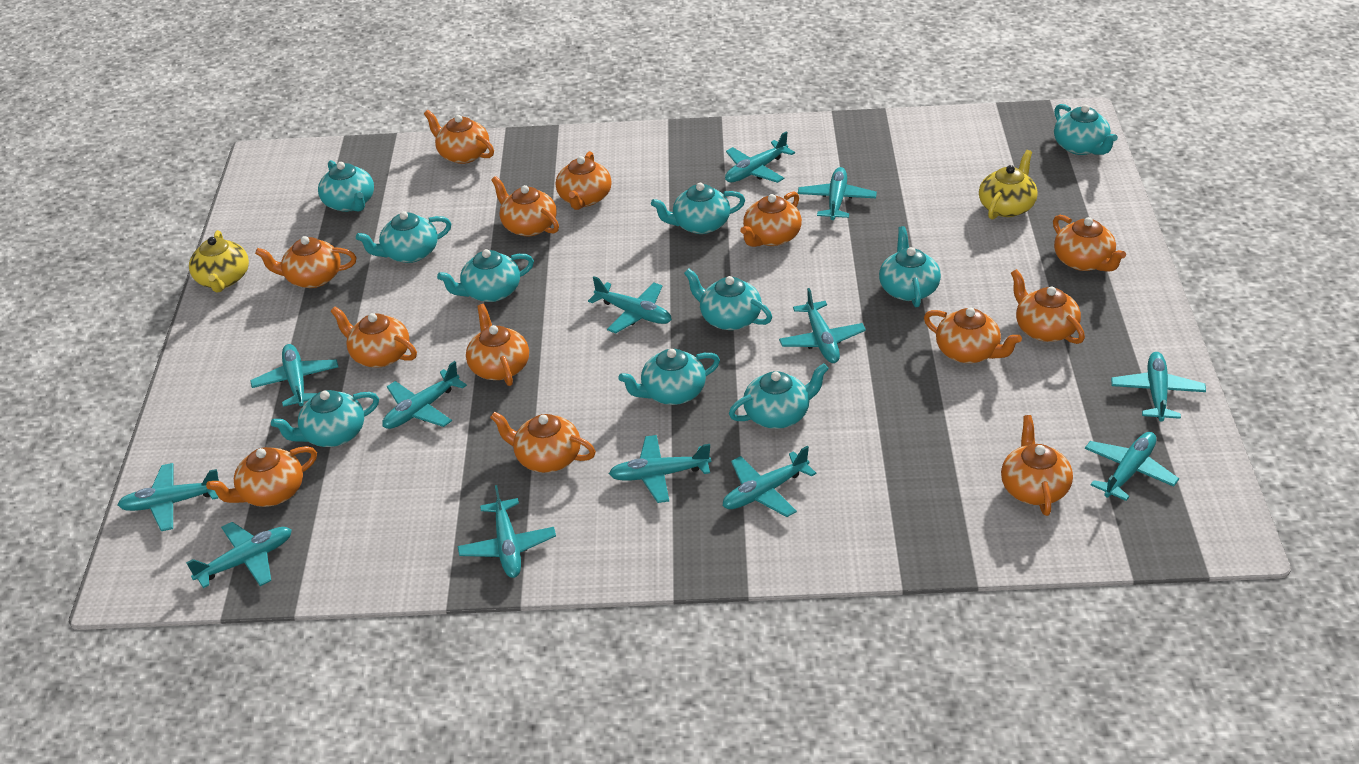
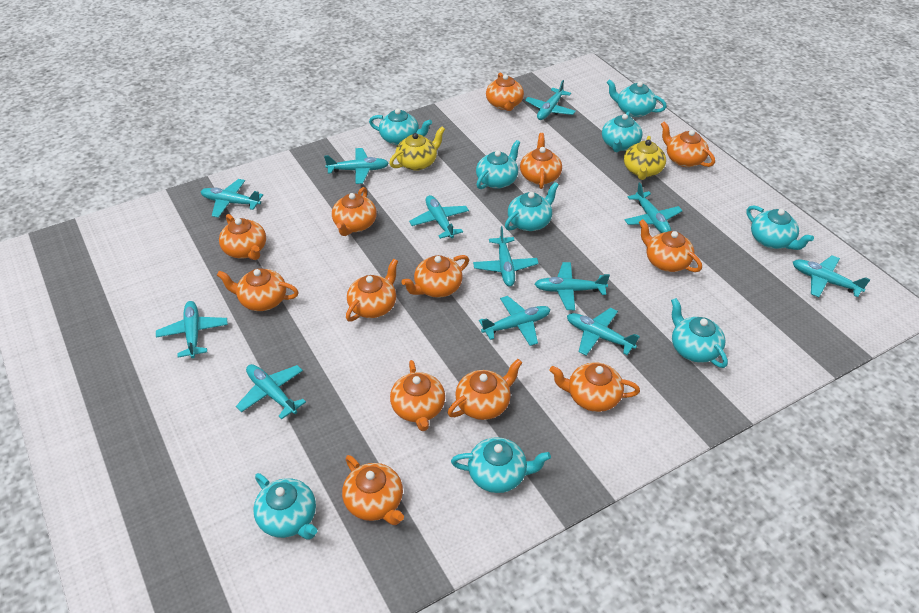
turquoise plane: [117,463,219,531] [186,522,292,588] [250,344,338,407] [382,361,467,429] [458,485,556,578] [588,276,672,333] [609,435,711,503] [723,446,816,517] [725,131,795,183] [779,288,866,363] [798,167,877,220] [1085,432,1179,501] [1111,352,1206,422] = 13 -> [156,301,228,358] [201,179,263,218] [236,364,306,420] [324,148,389,184] [409,195,469,239] [473,226,539,286] [479,296,551,346] [525,80,576,120] [535,262,610,310] [567,308,640,356] [624,183,682,233] [793,255,870,297] = 12
turquoise teapot: [271,390,379,447] [318,160,374,212] [356,211,451,263] [437,249,534,302] [618,349,720,405] [651,183,745,234] [684,268,772,330] [729,363,829,429] [879,226,941,307] [1054,104,1118,155] = 10 -> [253,473,317,540] [369,108,432,145] [451,437,551,493] [476,140,520,189] [505,182,559,231] [602,111,643,152] [606,79,667,117] [671,298,728,368] [747,205,814,250] = 9

